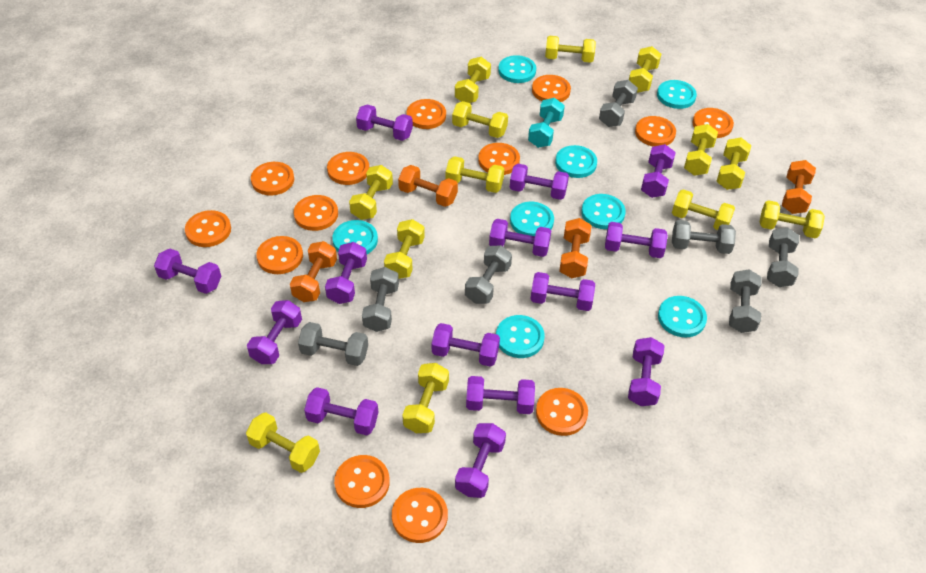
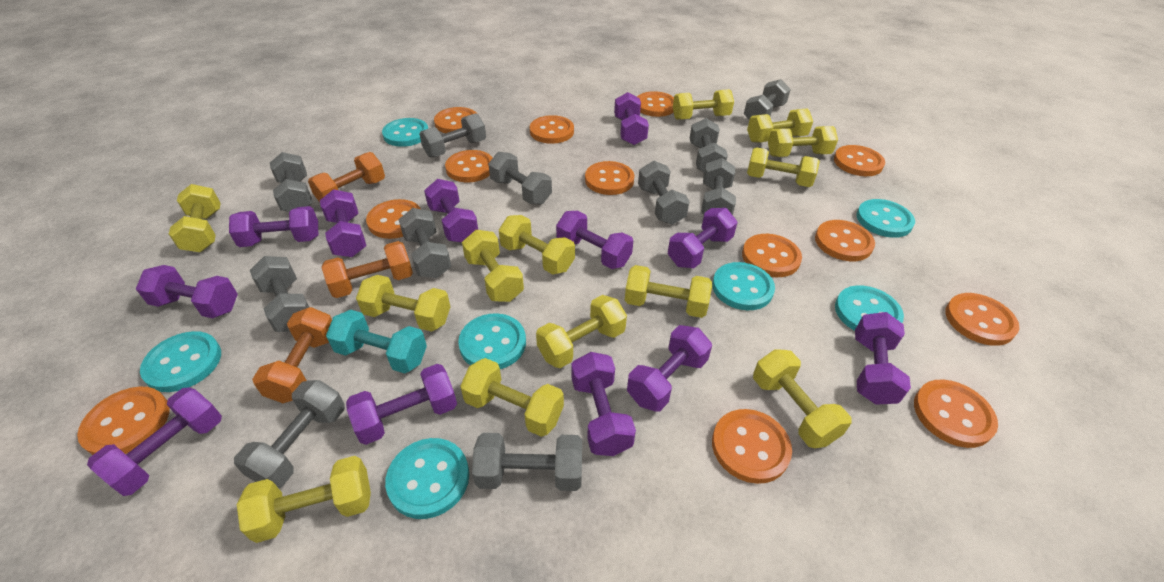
grey dumbbell: [298,322,368,366] [362,267,399,332] [465,245,512,304] [599,80,638,127] [672,220,736,254] [729,269,762,333] [767,227,799,287] = 7 -> [234,380,345,488] [249,256,309,332] [270,152,313,212] [398,208,451,278] [419,113,486,157] [472,433,582,491] [488,152,552,204] [638,161,690,224] [690,118,728,172] [702,158,736,215] [744,79,791,120] = 11
orange dumbbell: [290,241,337,302] [398,165,458,207] [559,218,592,278] [782,160,816,214] = 4 -> [252,307,332,403] [308,152,385,202] [322,241,413,298] = 3
purple dumbbell: [154,249,221,294] [247,300,302,364] [304,387,378,435] [325,242,367,304] [356,105,413,141] [432,323,500,367] [455,423,506,498] [466,376,535,414] [489,219,551,257] [510,164,569,200] [530,272,595,311] [605,222,668,258] [628,337,665,406] [641,144,676,198] = 14 -> [87,387,222,496] [136,265,238,318] [229,206,318,247] [320,189,366,257] [346,364,457,445] [424,179,478,242] [556,211,633,269] [571,352,636,456] [614,92,649,145] [627,325,712,412] [668,208,738,268] [855,312,911,405] = 12
turquoise button: [333,220,378,254] [496,315,545,358] [498,55,536,83] [510,202,554,236] [555,145,597,178] [581,194,626,229] [657,80,697,109] [658,296,707,337] = 8 -> [140,331,221,392] [382,118,428,147] [385,438,469,519] [458,313,526,369] [712,262,775,310] [835,285,904,331] [856,199,915,238] = 7

